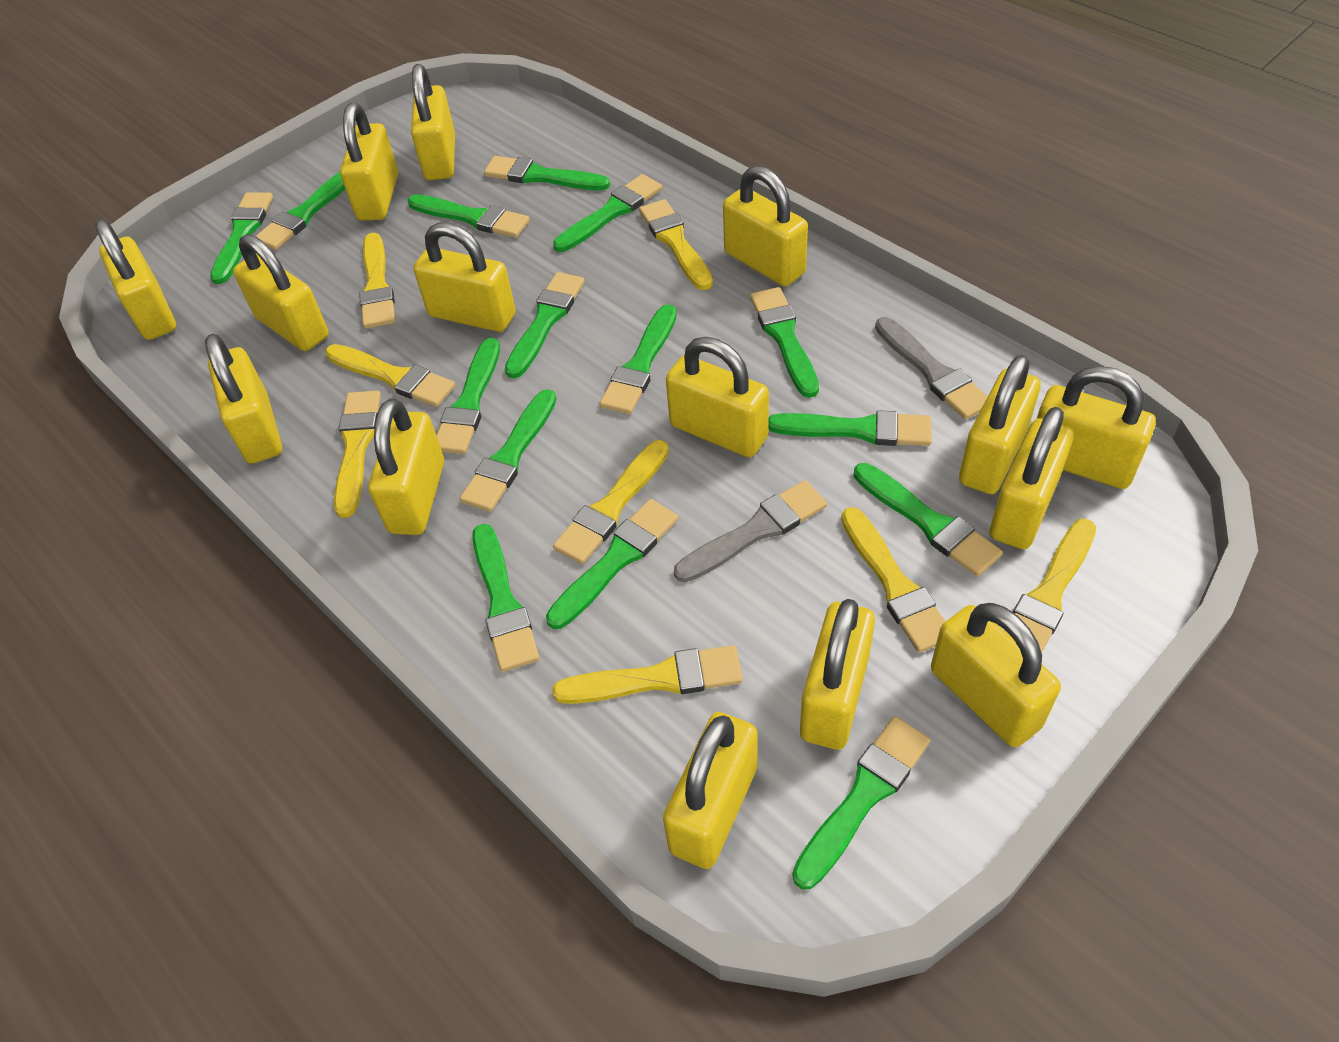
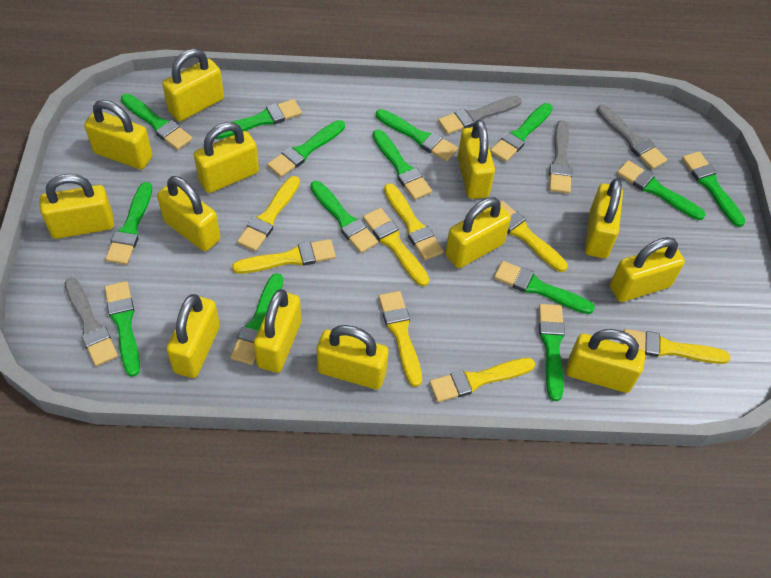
green brush: [210,192,273,284] [256,172,345,250] [408,194,530,238] [436,338,500,454] [460,389,556,512] [472,524,539,672] [484,156,610,190] [505,272,585,378] [546,499,678,629] [553,174,662,252] [600,304,677,414] [750,287,819,398] [768,410,932,446] [792,716,931,889] [854,463,1003,577] = 15 -> [104,281,140,377] [105,182,152,265] [121,94,192,150] [215,99,302,139] [230,273,283,365] [267,120,345,177] [310,181,378,253] [372,129,432,200] [376,109,458,161] [490,103,553,162] [494,261,595,314] [539,304,565,401] [617,160,705,220] [682,151,745,227] = 14
grey brush: [674,480,827,582] [875,317,988,420] = 2 -> [65,278,118,366] [438,96,522,134] [549,120,572,194] [597,104,667,169] = 4
yellow padlock: [95,219,176,340] [205,334,282,464] [233,234,329,351] [340,103,398,221] [368,398,444,535] [411,64,455,180] [413,223,516,332] [663,712,757,869] [666,337,769,457] [723,166,808,286] [800,599,875,750] [931,603,1061,747] [959,355,1041,494] [990,407,1074,549] [1037,366,1156,489] = 15 -> [39,174,114,239] [84,100,152,169] [157,176,220,251] [162,49,224,121] [166,294,220,378] [194,122,259,193] [254,289,301,373] [317,325,388,389] [445,197,511,268] [458,120,495,199] [566,329,645,393] [585,178,623,258] [610,237,685,302] = 13

